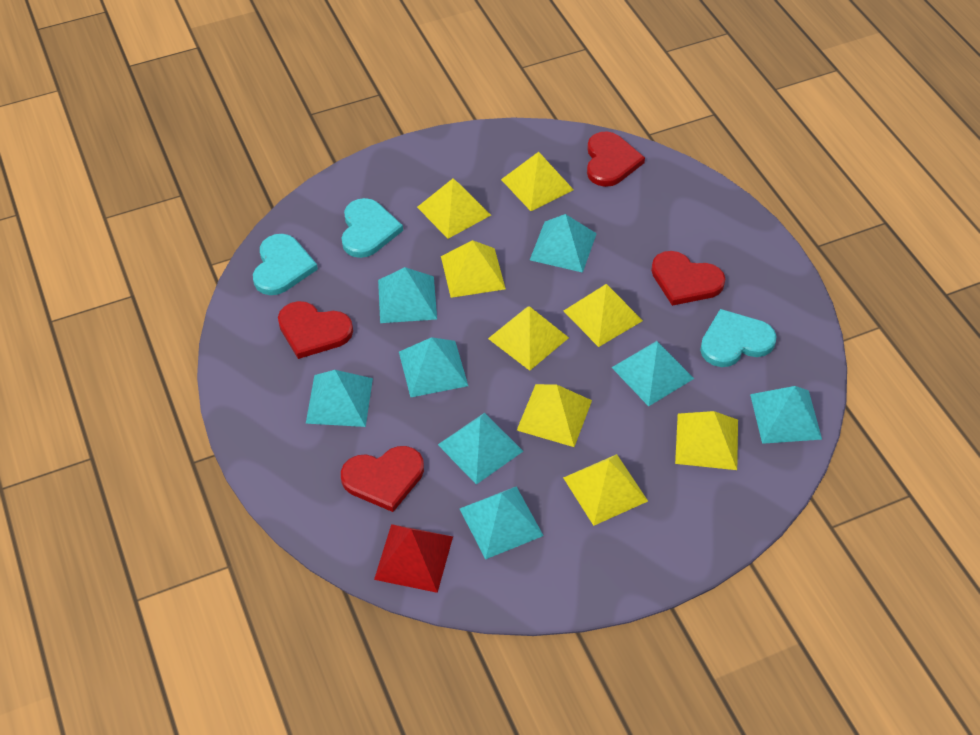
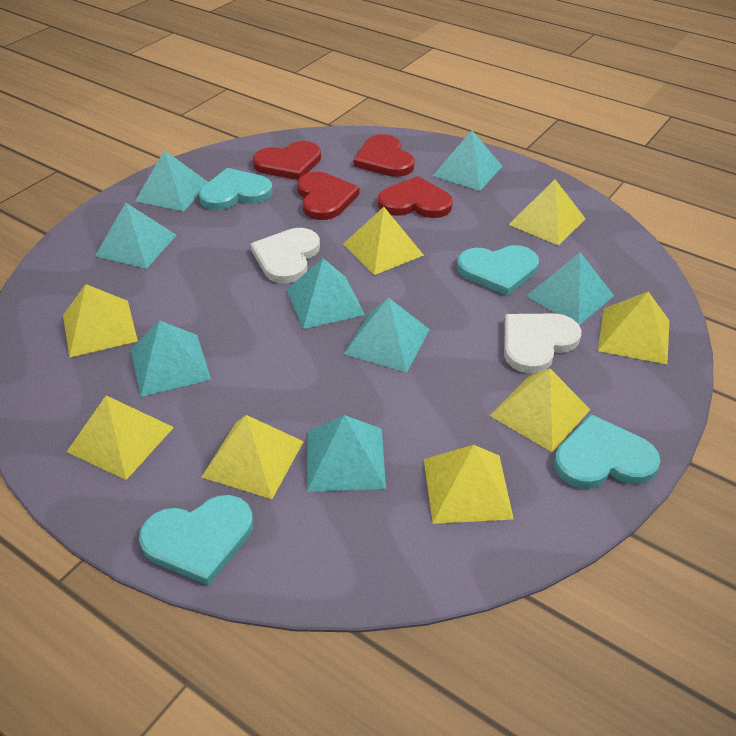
red pyramid: [374,524,453,593] = 1 -> none = 0
turquoise heart: [253,234,318,295] [342,198,403,258] [700,309,777,367] = 3 -> [139,495,253,586] [199,168,273,210] [457,245,539,296] [554,414,660,489] = 4
white heart: none = 0 -> [251,228,320,284] [504,313,582,374] = 2

